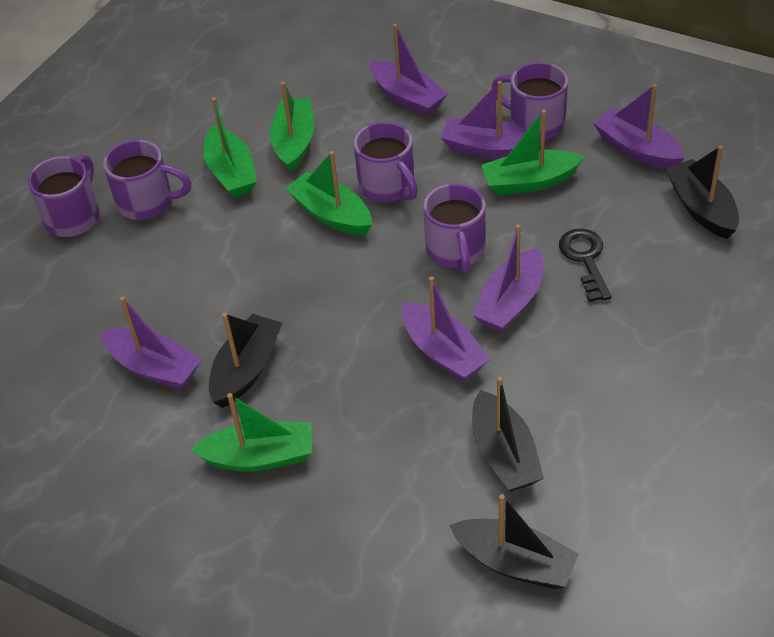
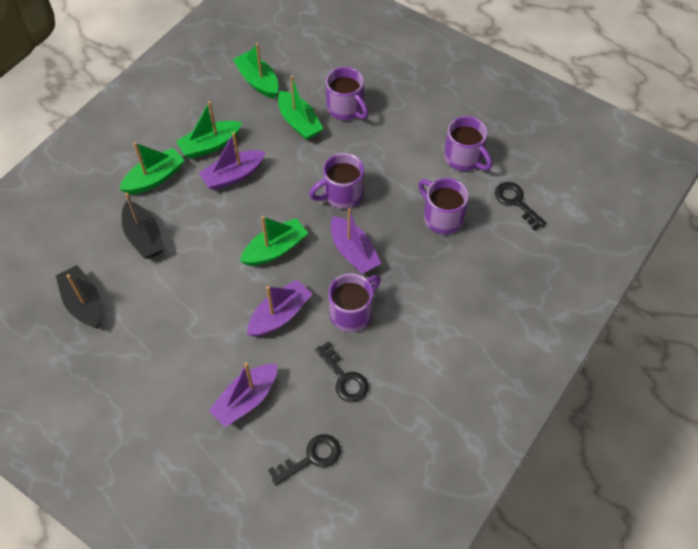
black boat: [209,313,282,408] [449,494,579,589] [472,377,544,492] [665,145,739,239] = 4 -> [56,265,101,328] [122,193,164,259] = 2
black key: [559,228,611,302] = 1 -> [268,434,341,486] [315,341,369,403] [495,182,547,231] = 3
purple boat: [101,297,202,389] [370,24,448,116] [402,277,490,382] [440,81,540,160] [472,224,543,333] [593,84,685,169] = 6 -> [199,132,266,190] [209,362,277,427] [247,280,312,337] [331,208,381,274] = 4

